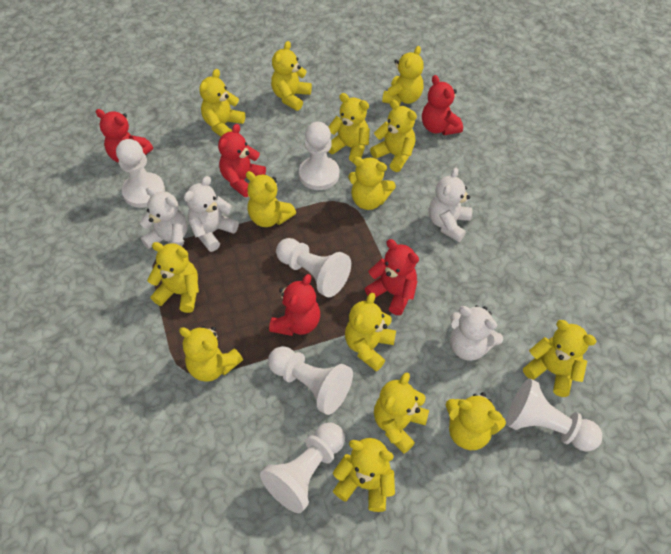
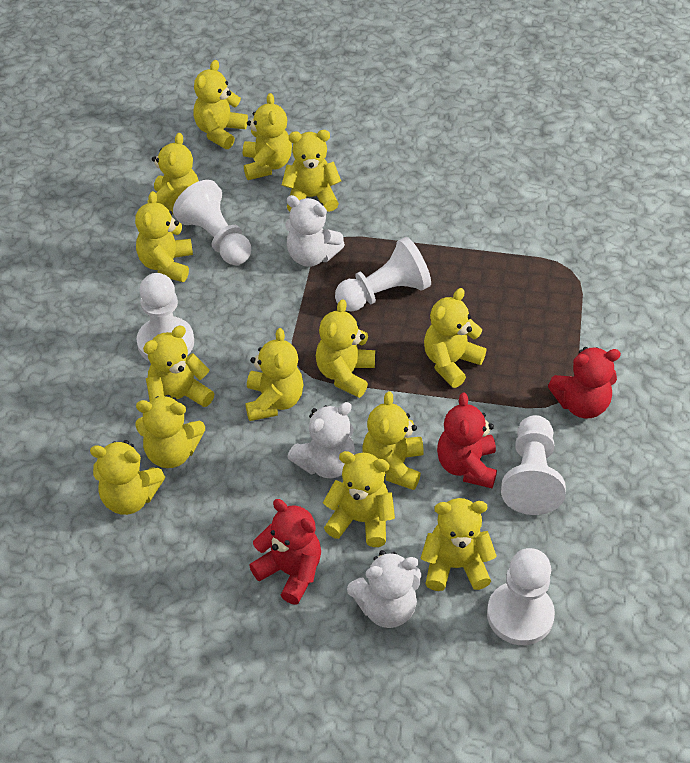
red teddy bear: [96,109,153,163] [218,124,266,197] [269,274,320,336] [365,239,419,315] [422,75,463,135] = 5 -> [249,499,321,604] [437,392,497,488] [548,347,621,418] = 3
white pawn: [116,139,165,208] [260,423,345,513] [268,346,353,415] [276,238,351,297] [299,122,339,190] [506,378,602,452] = 6 -> [136,273,194,362] [173,180,251,265] [335,237,431,312] [487,548,555,645] [501,415,566,515] = 5
white teddy bear: [140,187,188,249] [184,176,239,252] [429,168,472,242] [450,305,503,361] = 4 -> [285,195,345,267] [287,402,355,478] [347,550,421,628] = 3

